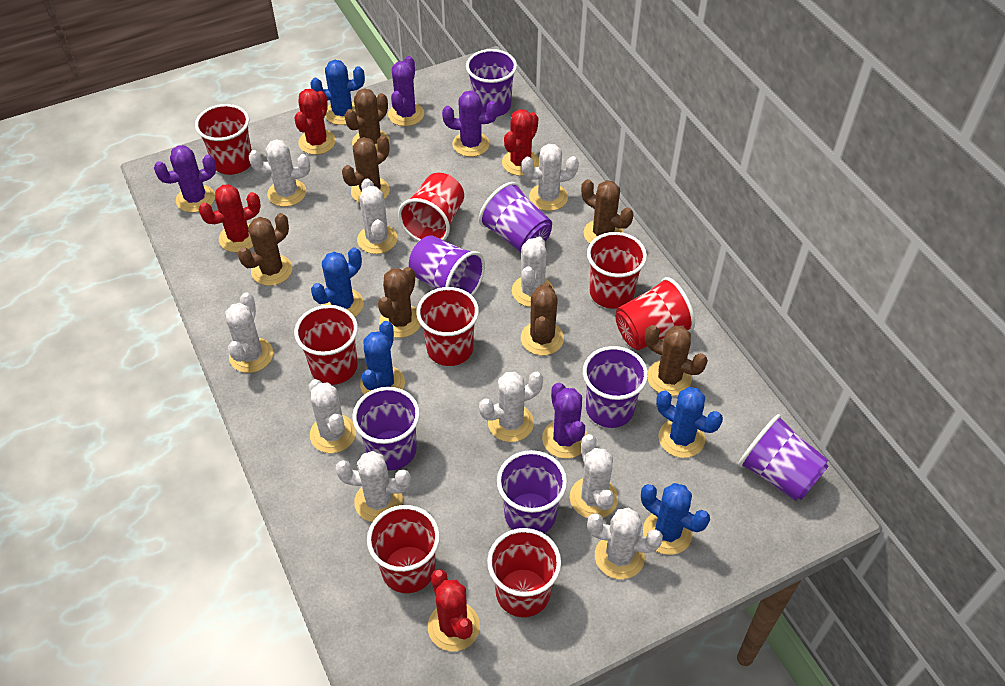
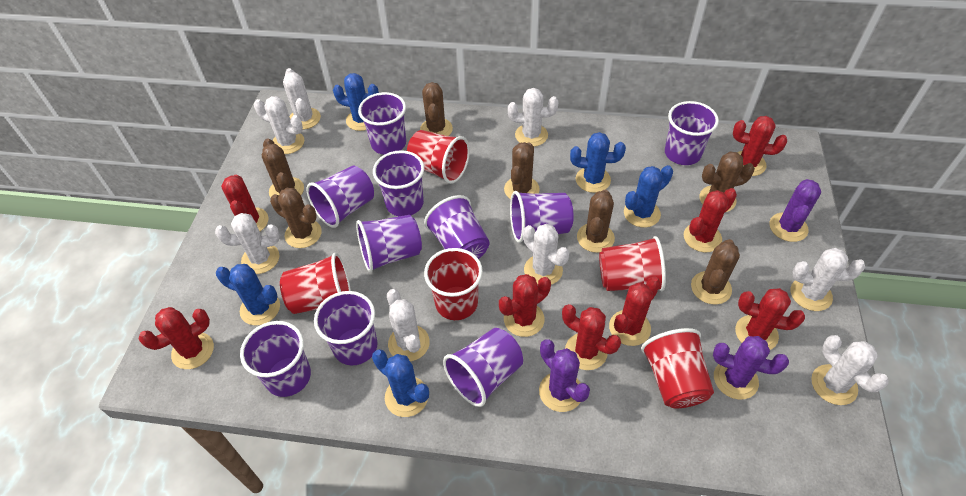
purple cactus: [154,145,216,213] [388,56,424,126] [442,91,498,157] [542,383,588,459] = 4 -> [539,339,590,412] [713,336,789,400] [769,179,821,242] = 3
purple cup: [352,387,420,470] [409,235,485,296] [466,49,517,117] [479,182,552,253] [497,450,567,533] [583,346,648,428] [738,414,829,501] = 7 -> [240,321,311,397] [306,166,374,228] [314,291,377,365] [356,215,422,272] [358,92,406,155] [373,150,424,216] [424,195,490,259] [443,328,523,407] [510,191,574,243] [665,101,719,165] = 10
red cactus: [198,184,261,252] [294,89,336,155] [428,569,480,651] [502,109,539,176] = 4 -> [139,307,214,369] [221,175,269,231] [499,274,551,337] [562,304,621,370] [609,276,660,346] [684,188,737,252] [733,116,787,176] [735,288,805,350] = 8
red cup: [195,104,252,175] [294,305,358,385] [367,505,440,593] [398,173,464,241] [416,287,479,366] [487,528,561,617] [587,232,647,309] [615,277,695,350] = 8 -> [280,253,351,314] [407,130,470,184] [424,248,483,320] [599,236,666,291] [641,328,714,408] = 5
white cactus: [225,292,273,373] [249,139,310,207] [309,379,356,453] [335,451,411,522] [357,179,398,254] [479,372,543,442] [512,237,553,307] [522,144,579,211] [570,434,618,518] [587,507,663,579] = 10 -> [215,213,280,274] [254,96,304,154] [283,68,321,130] [387,289,430,361] [508,88,558,147] [523,224,569,285] [791,248,865,311] [811,335,889,405] = 8

